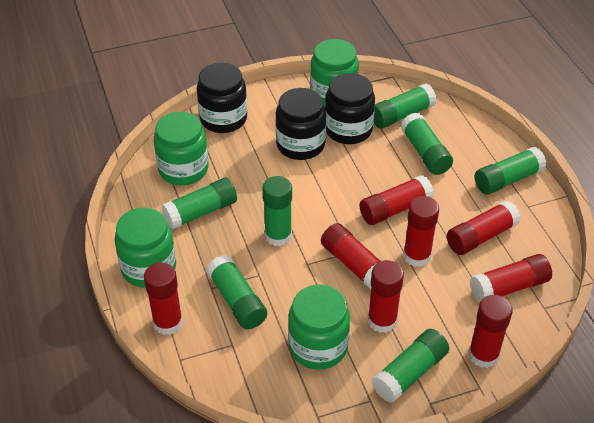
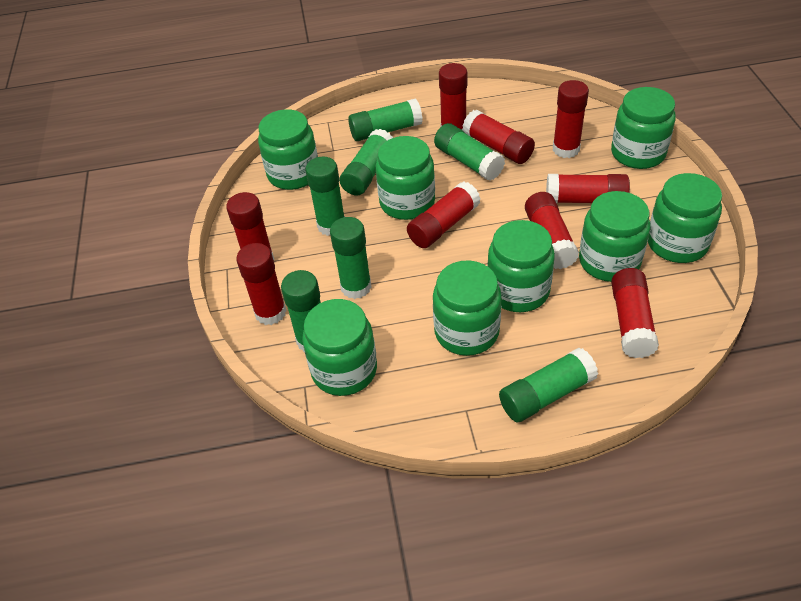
black jar: [197,63,247,133] [275,88,326,160] [325,73,375,144] = 3 -> none = 0
green jar: [115,208,176,288] [154,112,208,185] [288,284,350,370] [310,39,359,106] = 4 -> [258,109,318,190] [302,299,377,396] [376,136,435,220] [433,260,502,356] [487,220,555,312] [579,191,650,282] [611,87,676,169] [648,173,722,263] = 8
red glue stick: [144,262,183,335] [321,223,381,289] [359,175,434,225] [368,260,404,333] [403,196,439,267] [447,200,521,255] [469,295,513,368] [470,254,552,303] = 8 -> [226,192,274,260] [236,243,287,325] [407,182,481,248] [439,63,467,130] [462,110,535,164] [525,192,579,269] [546,174,630,203] [553,80,589,158] [611,268,659,358] = 9

